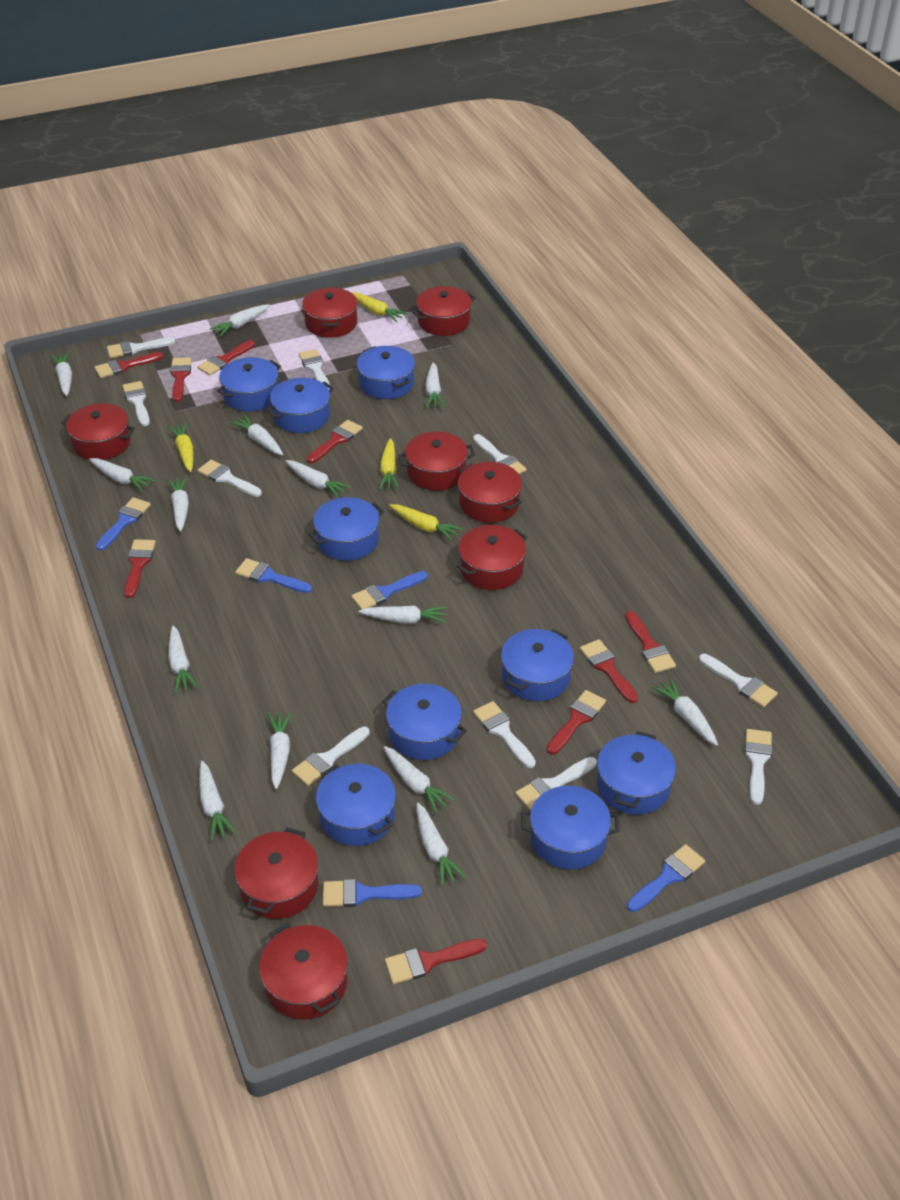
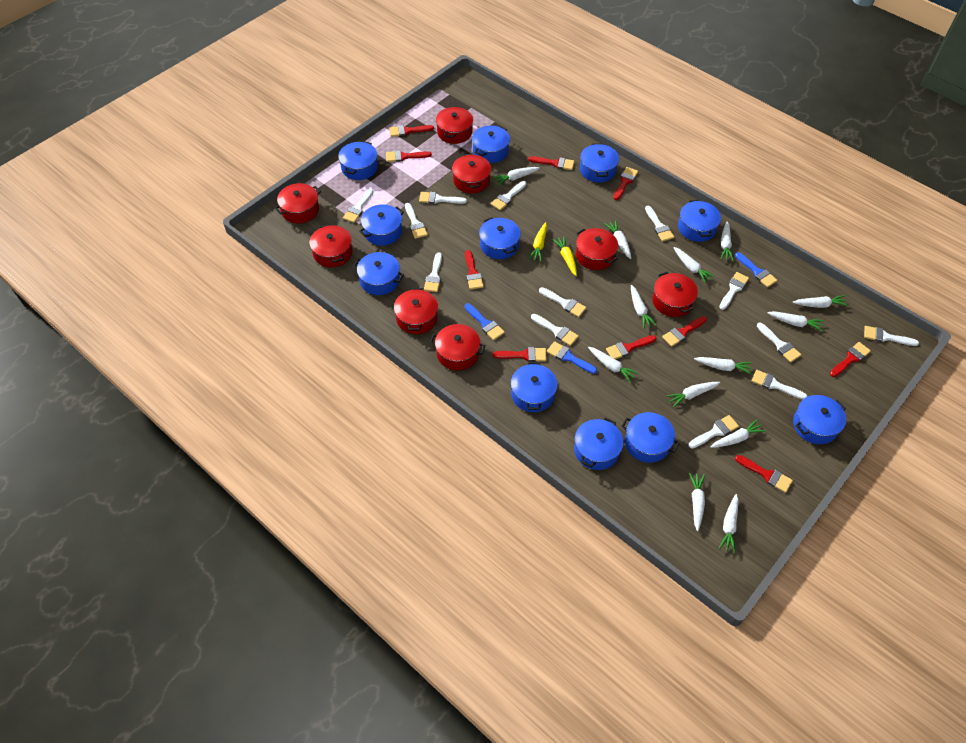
blue brush: [96,497,151,551] [235,558,312,593] [323,879,422,907] [351,571,428,610] [627,844,705,912] = 5 -> [465,303,505,340] [547,341,597,374] [735,252,777,287] = 3
blue pot: [217,357,281,412] [266,378,334,433] [308,497,384,561] [316,764,396,846] [357,346,415,399] [382,684,467,760] [501,629,574,701] [521,786,620,869] [597,731,676,815] = 9 -> [338,141,378,180] [353,252,404,295] [359,204,404,246] [472,126,510,163] [479,217,521,259] [511,362,558,412] [574,417,623,470] [580,143,619,182] [621,412,680,463] [678,200,721,242] [793,395,846,444] = 11
red brush: [94,352,163,378] [124,539,156,598] [170,358,192,402] [197,340,255,376] [307,420,363,463] [385,939,487,984] [547,690,606,755] [580,639,638,703] [625,611,676,673] = 9 -> [386,150,432,162] [389,125,434,137] [465,250,484,289] [492,347,547,362] [528,156,574,170] [606,335,656,359] [613,167,638,200] [662,316,707,347] [735,455,793,493] [830,342,871,377] = 10
white brush: [107,337,175,358] [122,381,150,426] [197,460,262,497] [292,727,370,786] [299,349,330,389] [473,434,527,474] [473,701,536,768] [515,757,597,811] [699,654,778,708] [745,729,772,805] = 10 -> [343,189,373,223] [405,203,428,239] [419,192,467,204] [424,252,442,292] [491,181,527,210] [531,314,579,346] [539,287,586,317] [645,206,674,241] [689,415,739,449] [719,272,749,310] [752,370,807,399] [757,323,801,362] [864,326,919,346] = 13
white carrot: [50,352,72,396] [89,458,156,492] [167,476,189,532] [168,626,199,693] [199,761,236,841] [210,304,270,337] [229,414,283,455] [268,712,292,789] [286,460,351,498] [359,605,447,623] [384,746,455,814] [416,803,466,887] [425,362,445,408] [652,678,718,746] = 14 -> [493,167,540,185] [588,347,639,383] [604,220,631,259] [631,285,657,329] [666,382,720,408] [673,247,715,283] [689,472,705,531] [694,357,752,374] [710,419,766,448] [718,494,739,553] [720,222,734,261] [767,311,824,331] [792,295,849,308] = 13
yellow carrot: [167,422,194,472] [351,292,407,322] [379,438,399,490] [389,504,463,541] = 4 -> [529,222,547,262] [552,236,577,276] = 2

